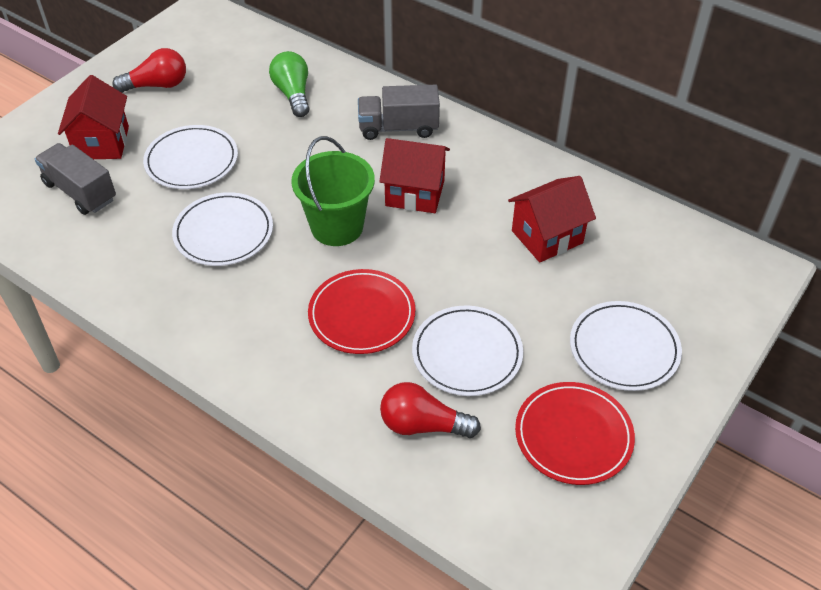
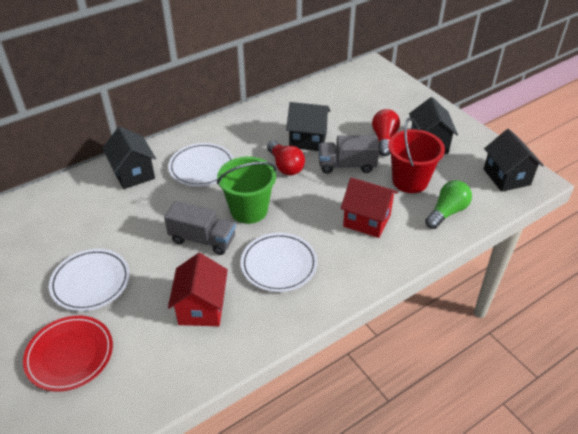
black house: none = 0 -> [102,126,156,189] [286,102,330,151] [409,97,458,154] [484,129,544,192] = 4
red bucket: none = 0 -> [388,118,445,193] = 1
red house: [58,75,129,159] [379,138,450,213] [508,176,596,262] = 3 -> [168,253,228,326] [341,177,398,238] = 2
red plate: [308,269,416,354] [515,382,635,485] = 2 -> [23,316,113,392] = 1
white plate: [143,125,238,189] [172,192,273,266] [412,306,523,396] [570,301,682,391] = 4 -> [49,249,130,311] [168,143,234,186] [241,233,317,292] = 3

